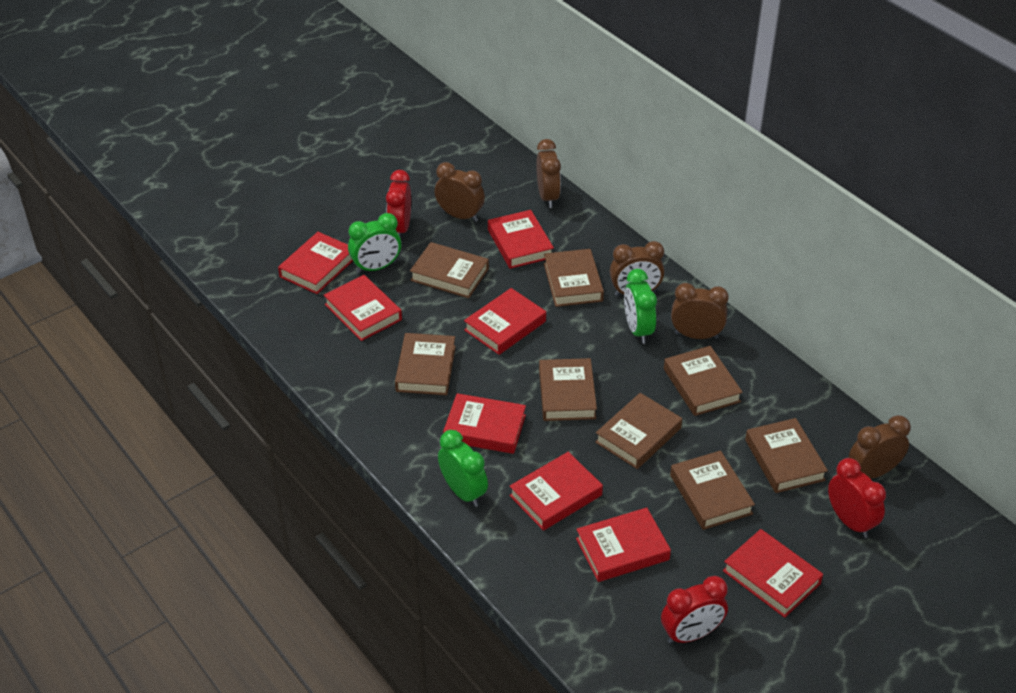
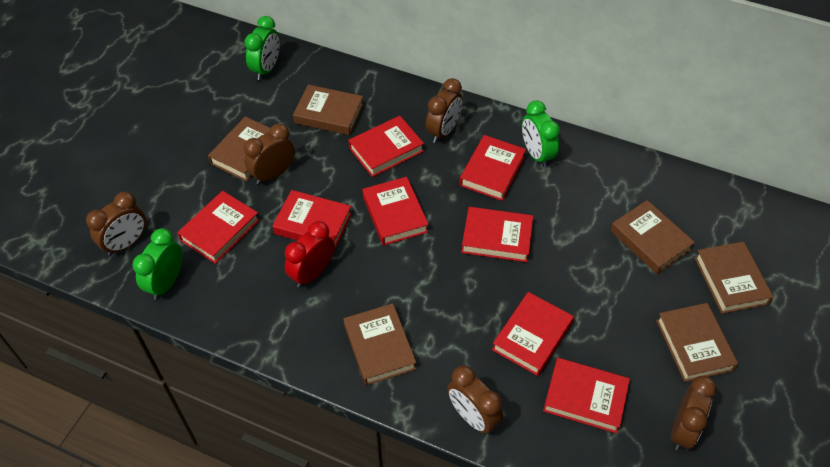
brown book: [395,333,456,395] [410,242,489,298] [539,358,597,421] [544,249,604,307] [595,393,682,469] [664,346,743,416] [670,451,755,530] [745,418,828,493] = 8 -> [208,117,270,181] [293,85,364,135] [343,303,416,386] [610,200,695,274] [656,303,738,382] [694,242,773,314] = 6
red clock: [386,170,411,236] [661,576,728,644] [828,458,886,538] = 3 -> [285,221,334,288] = 1

